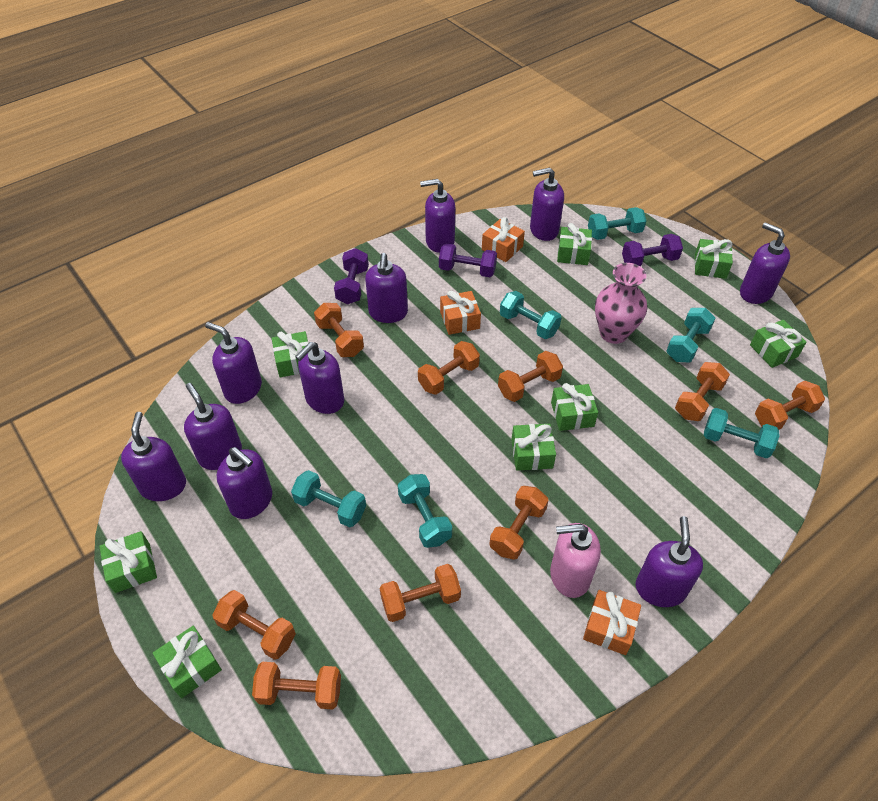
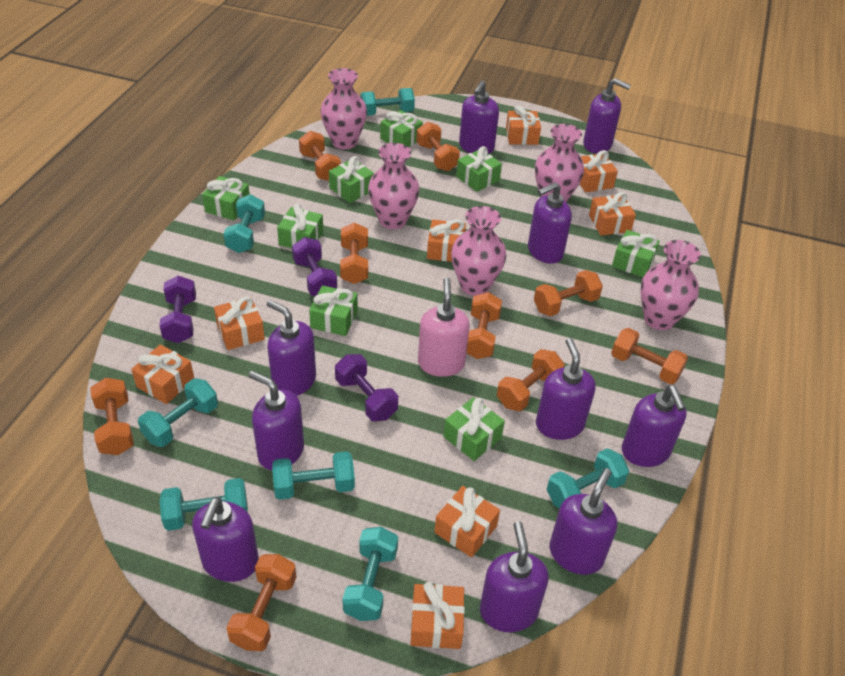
orange gift: [440,291,481,335] [482,217,525,262] [583,590,641,655] = 3 -> [131,344,194,404] [214,296,265,350] [410,582,465,649] [427,219,466,262] [434,486,500,558] [506,105,541,145] [579,150,618,192] [589,192,636,236] = 8
pink vase: [595,263,647,344] = 1 -> [320,68,367,149] [368,143,419,229] [451,206,507,296] [535,124,584,203] [641,240,701,330] = 5
turquoise dumbbell: [291,470,366,528] [398,474,452,548] [500,291,562,339] [588,207,646,240] [666,308,715,362] [704,408,780,458] = 6 -> [138,378,218,447] [160,478,248,531] [223,194,265,253] [272,451,355,500] [342,527,398,621] [360,88,415,116] [547,448,629,509] = 7

